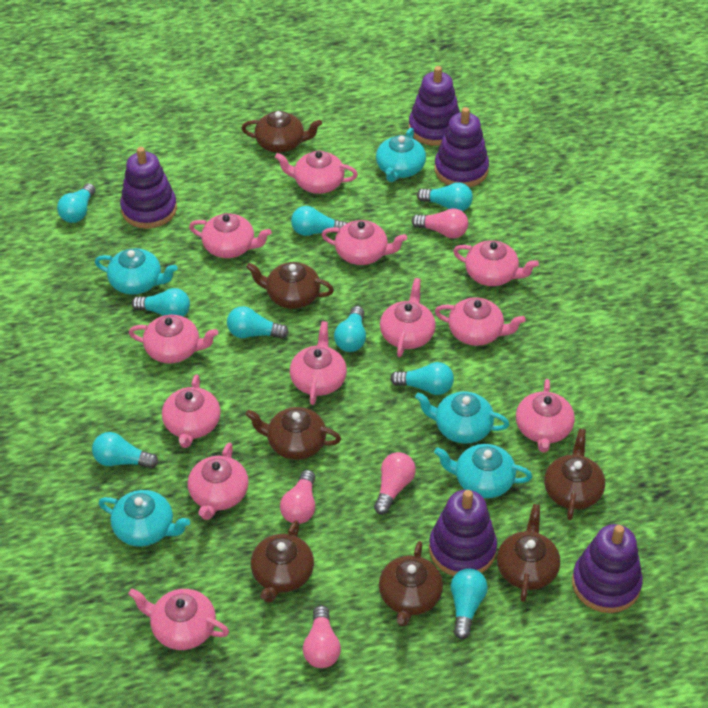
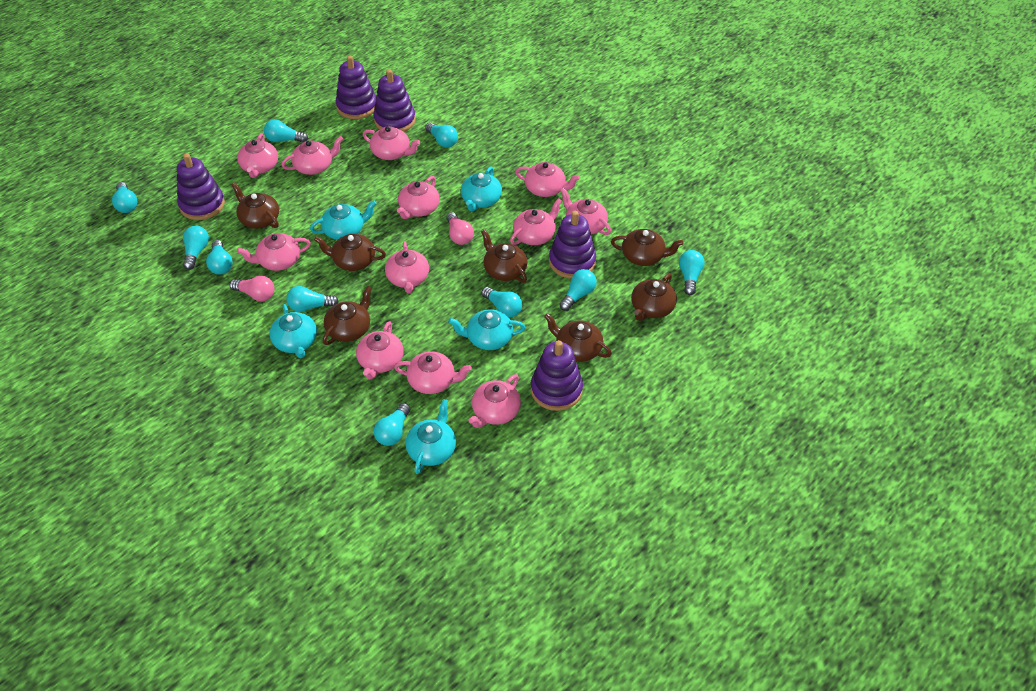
pink light bulb: [280,470,315,524] [303,605,341,668] [374,452,416,515] [411,208,468,238] = 4 -> [230,276,274,301] [446,212,474,245] = 2
turquoise light bulb: [57,183,96,223] [92,432,158,469] [132,288,190,317] [227,306,289,339] [291,206,347,236] [334,306,366,352] [390,362,454,395] [417,182,473,211] [451,568,488,639] = 9 -> [112,182,137,213] [183,226,209,270] [206,240,232,275] [264,119,308,142] [286,286,339,312] [374,403,410,446] [425,122,458,148] [482,287,522,318] [559,269,596,311] [679,250,704,295] = 10

